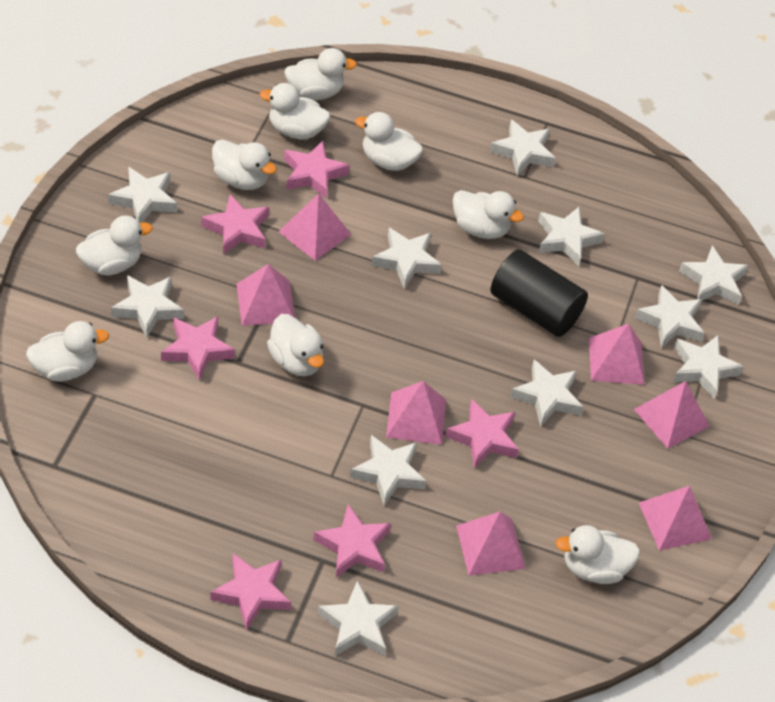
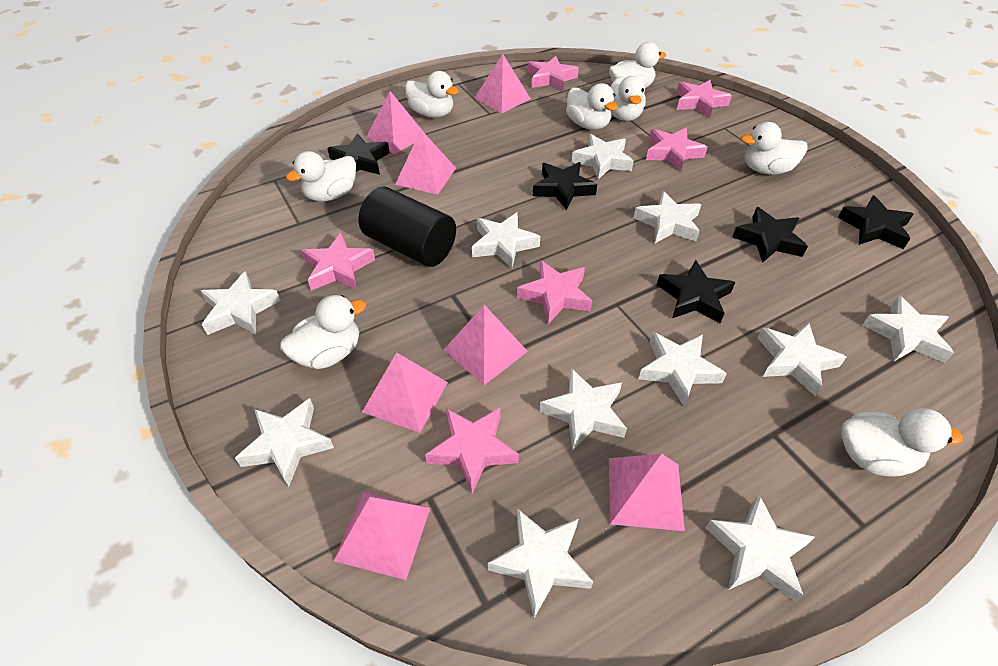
black star: none = 0 -> [327,133,390,175] [533,162,597,210] [657,260,735,323] [732,207,808,263] [838,195,913,249] = 5
white duck: [26,321,109,382] [76,215,153,275] [212,140,277,190] [260,83,330,139] [267,314,324,376] [284,48,357,100] [355,112,423,171] [452,190,524,239] [555,525,640,584] = 9 -> [280,295,366,369] [286,151,356,202] [405,71,459,118] [566,83,618,130] [609,42,666,88] [610,76,646,121] [741,122,808,175] [841,408,963,476] = 8

